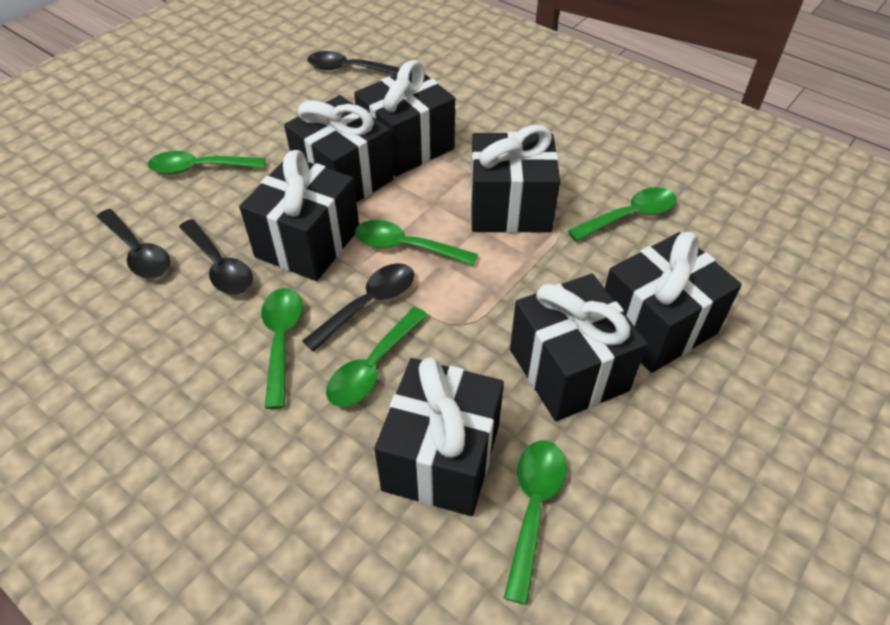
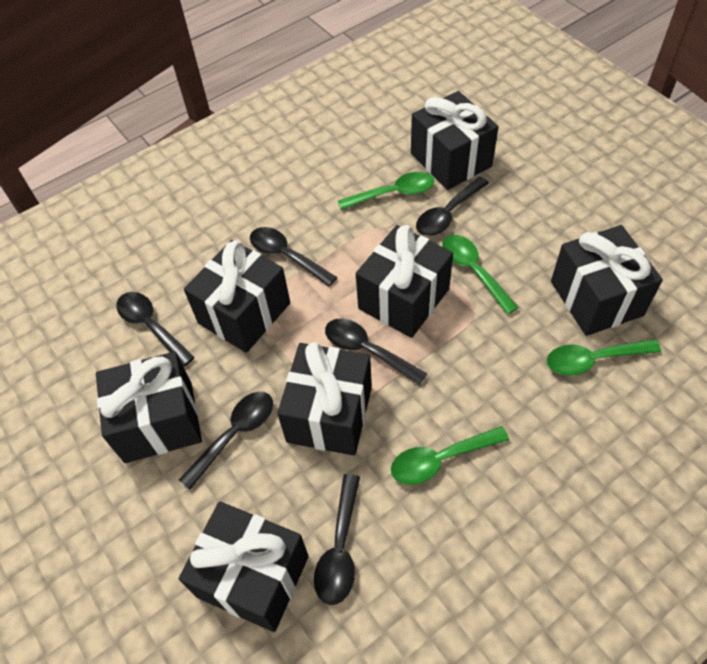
black spoon: [97,209,170,278] [179,219,253,294] [302,263,414,352] [307,51,400,75] = 4 -> [116,292,195,367] [179,392,273,490] [250,227,337,287] [314,474,360,605] [325,318,427,385] [416,177,489,236] = 6
green spoon: [148,151,265,174] [261,288,303,409] [326,307,428,407] [355,220,478,266] [504,440,566,605] [568,187,677,241] = 6 -> [338,172,434,210] [391,426,509,485] [442,235,519,315] [547,339,661,376] = 4

